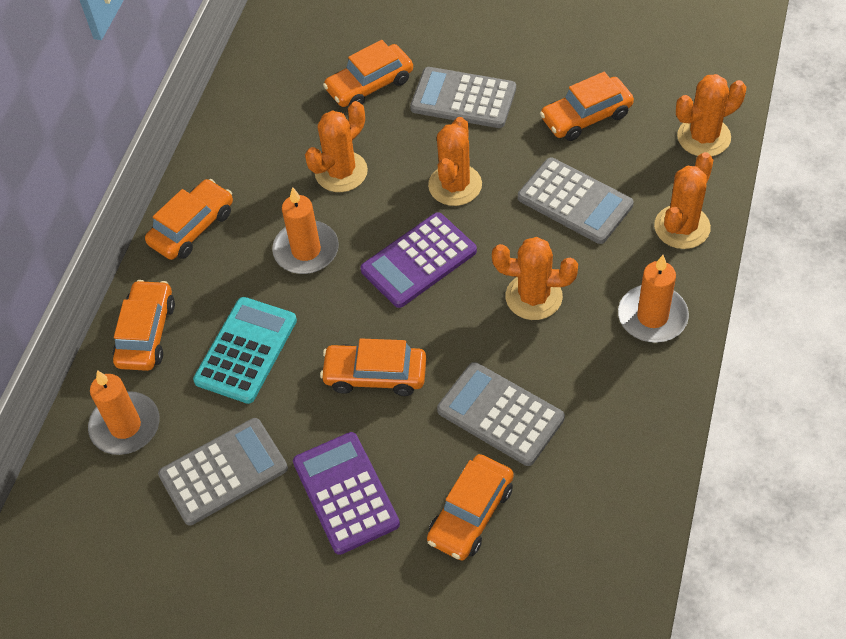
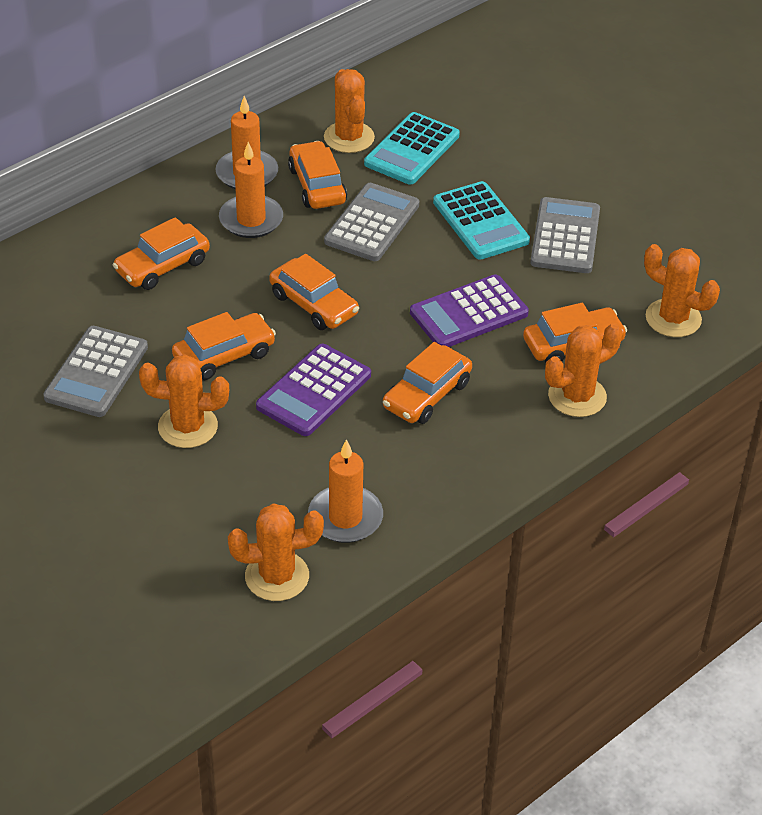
grey calculator: [158,418,288,525] [410,67,516,128] [437,362,565,466] [518,157,634,244] = 4 -> [43,326,148,417] [324,183,419,261] [530,197,600,273] = 3
turquoise calculator: [193,297,297,404] = 1 -> [364,112,459,184] [433,181,530,260] = 2

